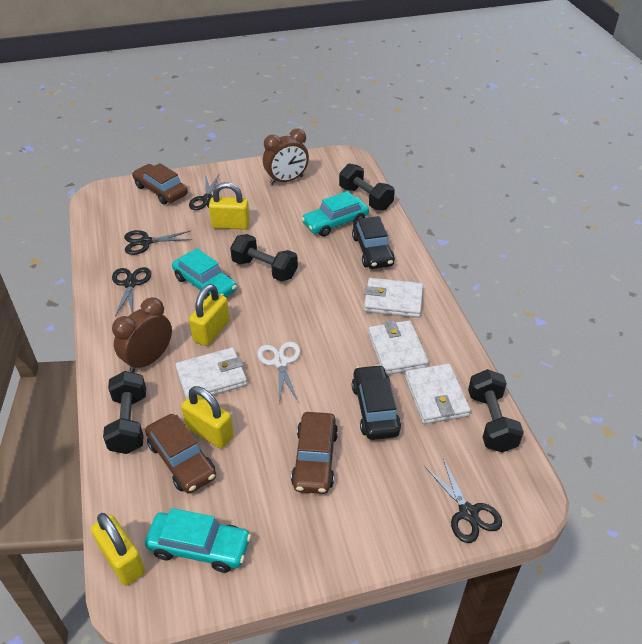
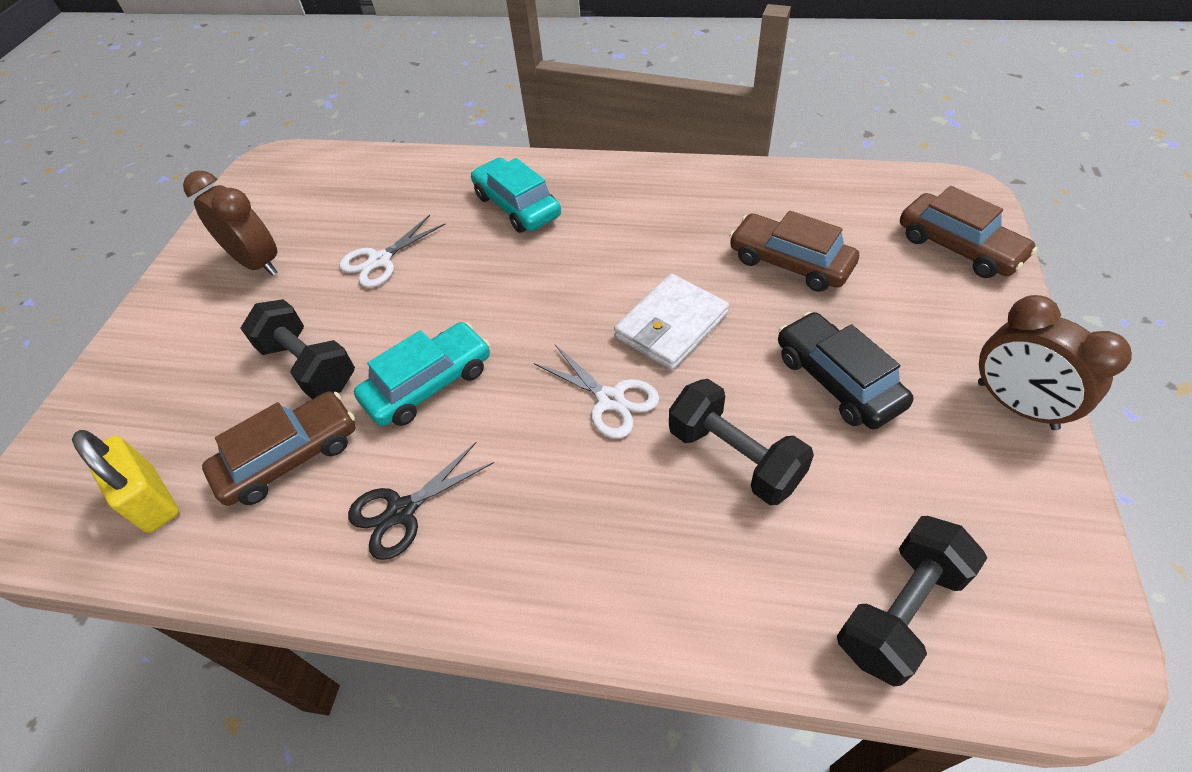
black car: [352,216,395,269] [352,365,401,440] = 2 -> [778,312,914,429] = 1
black dumbbell: [103,371,146,454] [230,234,298,281] [339,163,395,211] [468,369,524,453] = 4 -> [240,299,355,399] [669,379,814,505] [837,516,987,687] = 3
black scissors: [112,267,151,317] [124,230,192,255] [189,174,219,210] [425,459,502,543] = 4 -> [348,442,494,560] = 1
turquoise car: [145,508,251,573] [172,248,237,299] [301,191,369,237] = 3 -> [354,322,490,426] [471,158,561,233] = 2
white scissors: [257,342,300,403] = 1 -> [339,215,445,288] [534,344,659,439] = 2
white wallet: [175,347,247,399] [364,278,423,318] [368,320,429,375] [405,364,471,424] = 4 -> [614,274,729,370] = 1
yellow padlock: [91,513,145,586] [181,386,234,448] [189,284,230,346] [209,182,250,229] = 4 -> [72,430,179,533] = 1

